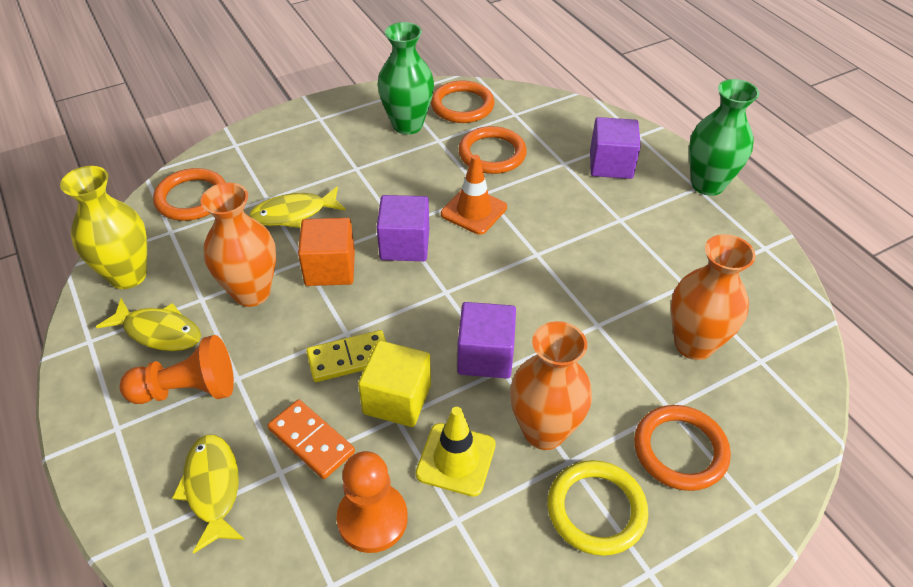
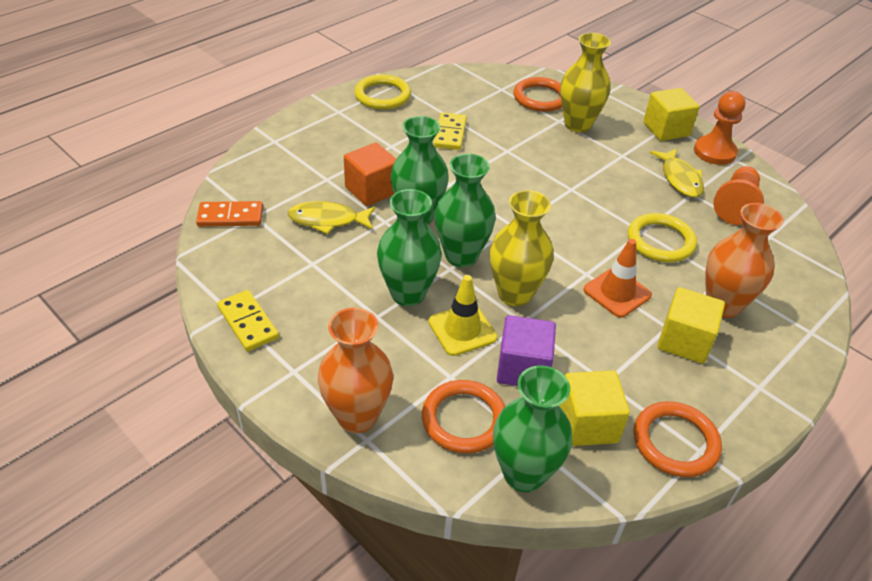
green vase: [377,22,434,135] [689,79,759,196] = 2 -> [377,189,442,306] [391,116,449,225] [435,154,496,267] [493,365,572,492] = 4
orange ring: [153,168,226,221] [431,80,495,123] [458,126,527,174] [634,405,731,491] = 4 -> [422,380,505,453] [513,77,562,112] [634,401,722,477] = 3
orange vase: [201,183,276,307] [510,321,592,450] [671,234,756,360] = 3 -> [318,308,393,433] [705,203,784,318] = 2
purple cube: [377,195,429,261] [457,302,516,378] [590,117,641,179] = 3 -> [497,315,556,386] = 1
yellow cube: [358,341,431,427] = 1 -> [559,370,630,446] [643,88,700,141] [657,287,725,364] = 3
yellow domino: [306,330,386,382] = 1 -> [217,290,279,351] [434,112,467,150] = 2
yellow fish: [96,298,201,351] [172,435,245,554] [250,186,346,228] = 3 -> [287,201,375,234] [650,149,704,198] = 2
yellow ring: [548,460,648,556] = 1 -> [354,74,411,110] [628,213,697,262] = 2
yellow vase: [60,166,147,289] = 1 -> [490,190,554,306] [560,33,611,132] = 2

